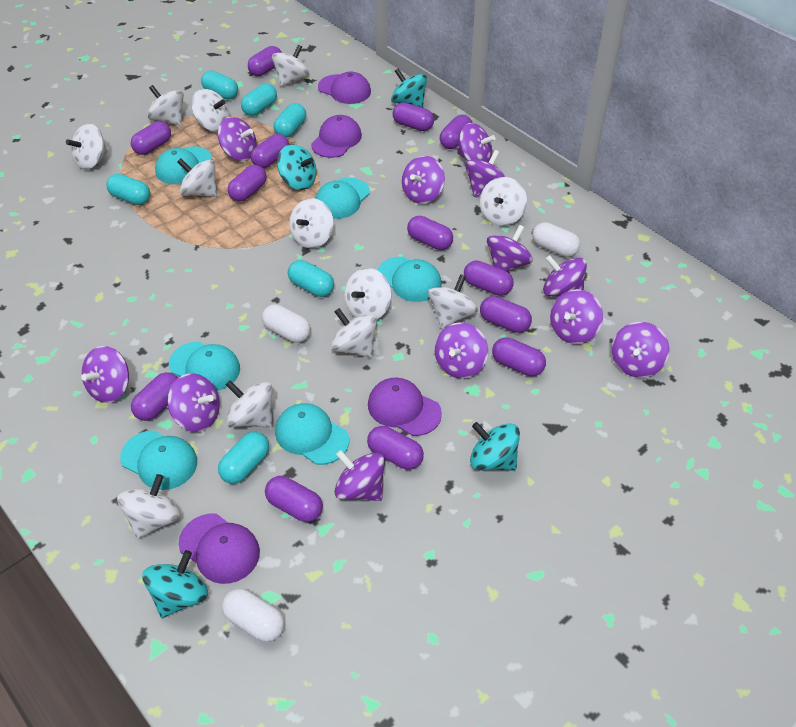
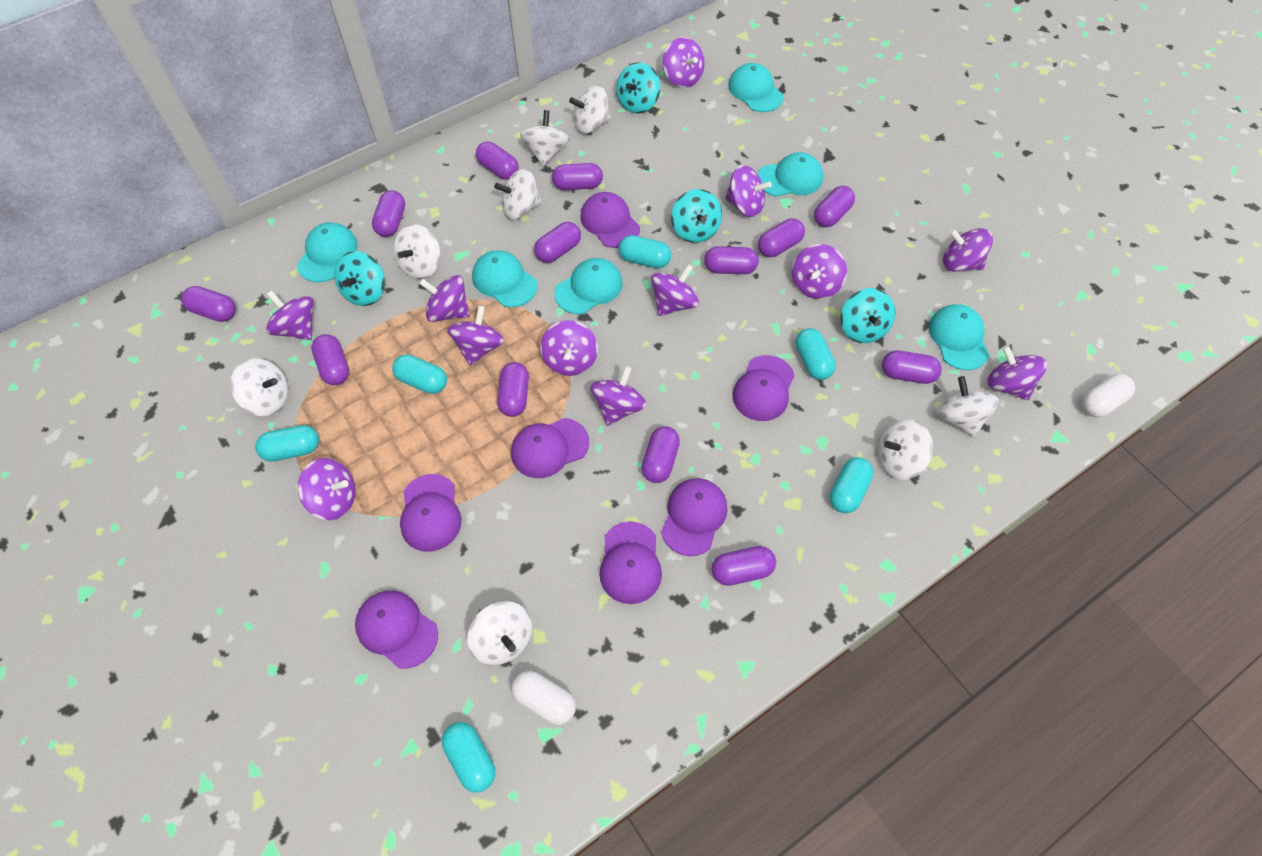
purple cap: [179,514,260,584] [311,115,362,158] [318,71,371,104] [368,378,442,436] = 4 -> [355,590,438,669] [400,474,462,552] [511,418,589,478] [580,192,640,248] [599,521,662,604] [661,478,728,556] [732,355,795,421] = 7
white capsule: [222,589,285,642] [262,304,311,343] [532,222,580,257] = 3 -> [511,671,576,725] [1082,374,1136,417] = 2
white spinning top: [66,124,108,170] [117,474,180,539] [147,85,184,126] [177,158,217,197] [191,89,230,131] [226,380,273,428] [272,45,310,87] [289,198,334,248] [331,308,377,358] [344,268,392,319] [428,274,478,329] [480,177,527,226] = 12 -> [230,358,288,416] [393,224,441,279] [467,601,532,665] [494,169,542,220] [520,110,570,166] [569,85,611,134] [878,419,933,480] [937,376,999,437] = 8

